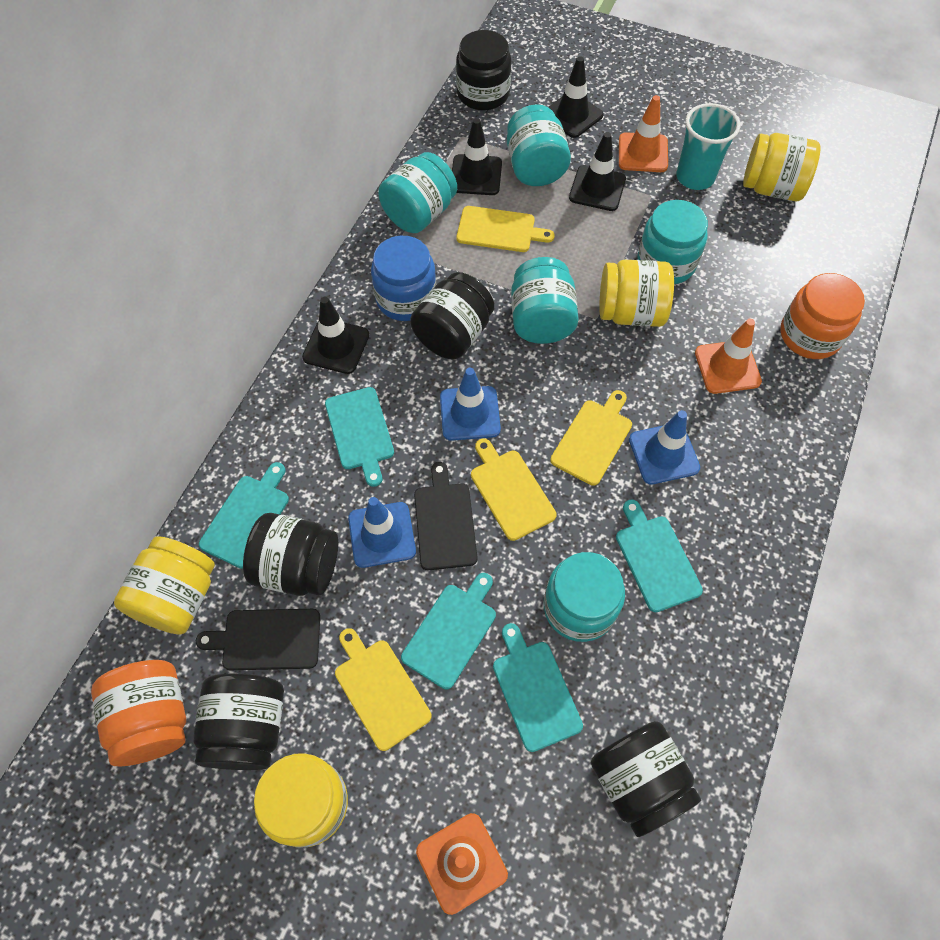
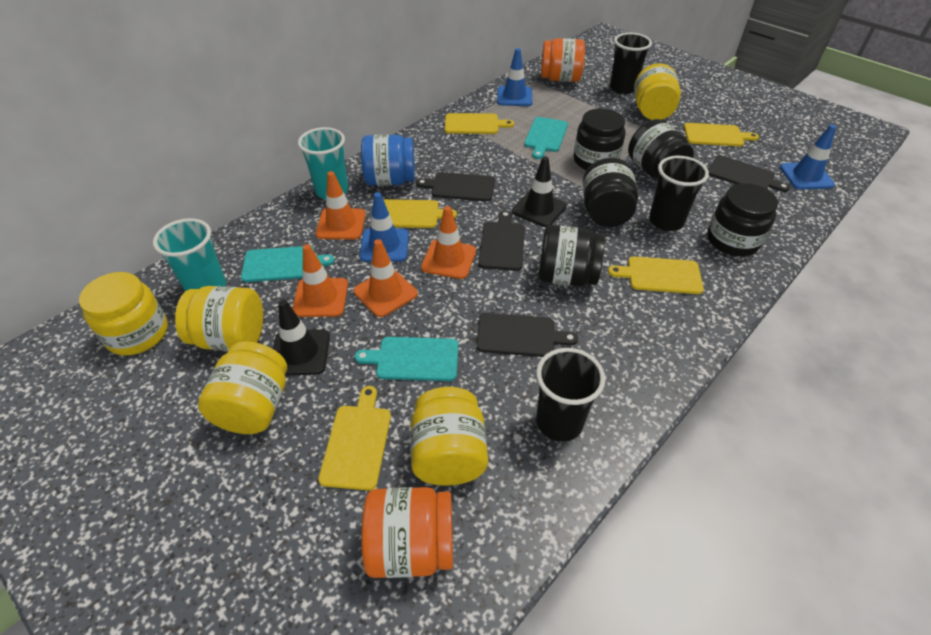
black cup: none = 0 -> [536,348,605,442] [610,33,652,94] [649,156,709,231] = 3
black cutting board: [196,609,320,670] [414,462,477,570] = 2 -> [416,172,495,202] [476,313,578,357] [479,210,525,271] [708,155,790,192] = 4
black traffic cone: [302,297,369,374] [452,118,502,195] [548,56,604,138] [569,132,626,211] = 4 -> [273,300,330,376] [512,156,567,227] = 2
orange traffic cone: [416,813,508,915] [619,95,668,172] [695,319,762,394] = 3 -> [292,244,348,317] [316,171,366,240] [354,239,418,317] [421,206,476,279] = 4
turquoise cup: [676,103,740,190] = 1 -> [153,218,226,291] [298,127,348,199] = 2
turquoise cutting board: [199,462,289,569] [325,387,394,487] [401,573,496,689] [493,623,583,752] [616,500,703,612] = 5 -> [241,246,334,282] [355,337,458,381] [524,117,568,159] = 3
turquoise jar: [378,152,457,233] [507,104,571,186] [511,257,579,344] [544,552,625,642] [638,200,708,284] = 5 -> none = 0
yellow cutting board: [335,628,432,751] [456,206,555,252] [471,438,557,541] [550,390,632,486] = 4 -> [318,386,391,491] [383,199,457,228] [445,113,514,134] [608,256,704,294] [684,123,759,146] = 5
yellow jar: [114,536,215,635] [254,753,348,848] [599,260,674,327] [743,133,821,201] = 4 -> [79,272,168,356] [175,286,263,351] [198,341,287,434] [410,387,488,486] [634,63,681,120] = 5

